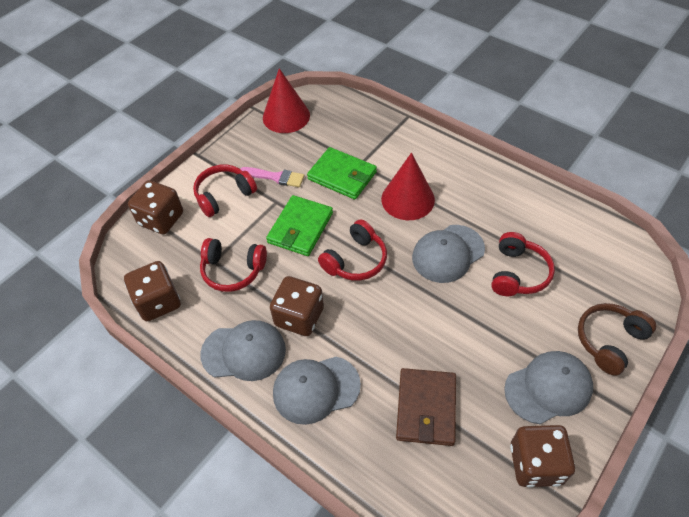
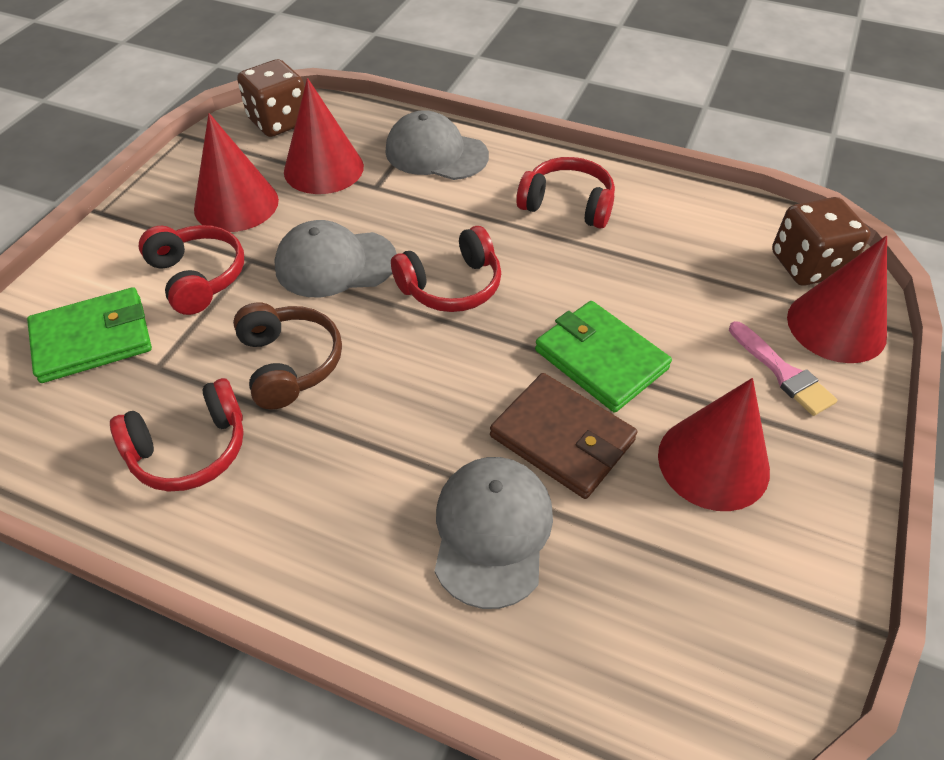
brown dice: [124,261,181,321] [128,180,183,234] [270,276,324,336] [510,425,575,487] = 4 -> [237,59,305,137] [772,197,871,285] = 2
grey cap: [200,320,286,381] [273,357,361,425] [412,225,485,283] [504,351,593,424] = 4 -> [274,220,397,297] [386,110,489,180] [435,457,553,609] = 3
red cone: [263,68,310,133] [381,153,435,220] = 2 -> [194,113,279,232] [284,78,364,194] [658,378,770,511] [787,236,887,363] = 4

